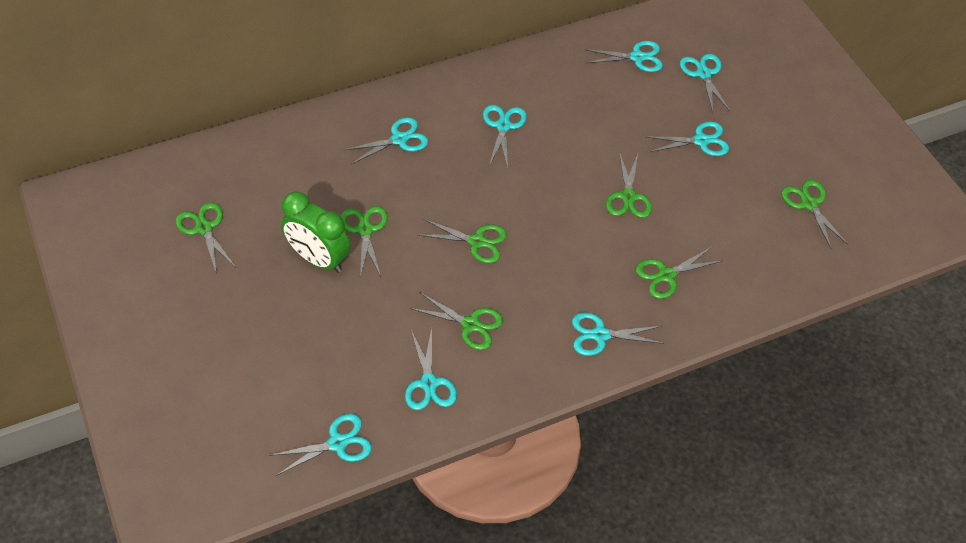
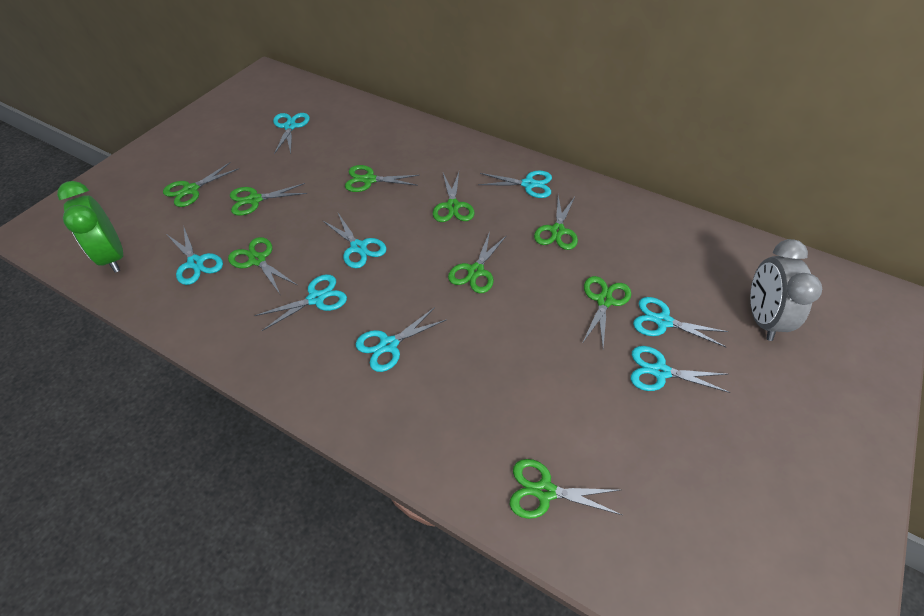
green scissors: [175,202,235,275] [341,206,388,278] [410,292,503,350] [418,219,507,263] [606,152,652,218] [635,247,722,299] [781,180,848,248] = 7 -> [163,162,238,207] [228,237,297,294] [230,183,307,216] [345,165,420,192] [433,172,475,222] [448,231,507,293] [510,459,622,519] [534,195,578,250] [583,276,631,348] = 9
grey clock: none = 0 -> [750,239,822,341] = 1

